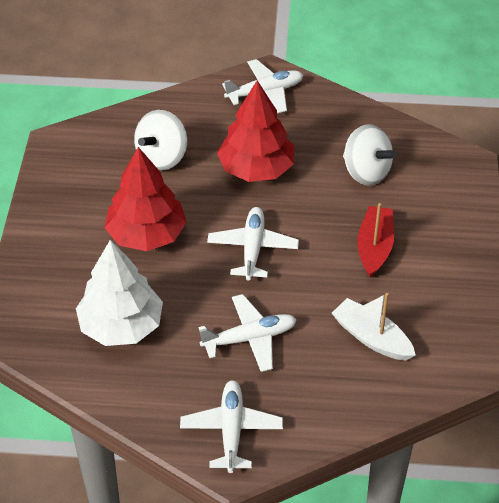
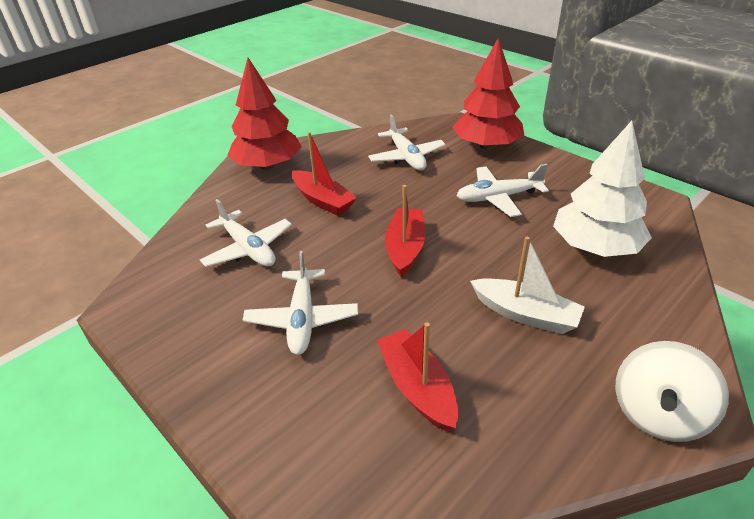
red boat: [357,203,394,277] = 1 -> [292,132,357,216] [377,322,458,432] [385,185,425,277] = 3
white spinning top: [134,110,187,170] [343,124,397,185] = 2 -> [616,341,729,442] = 1

